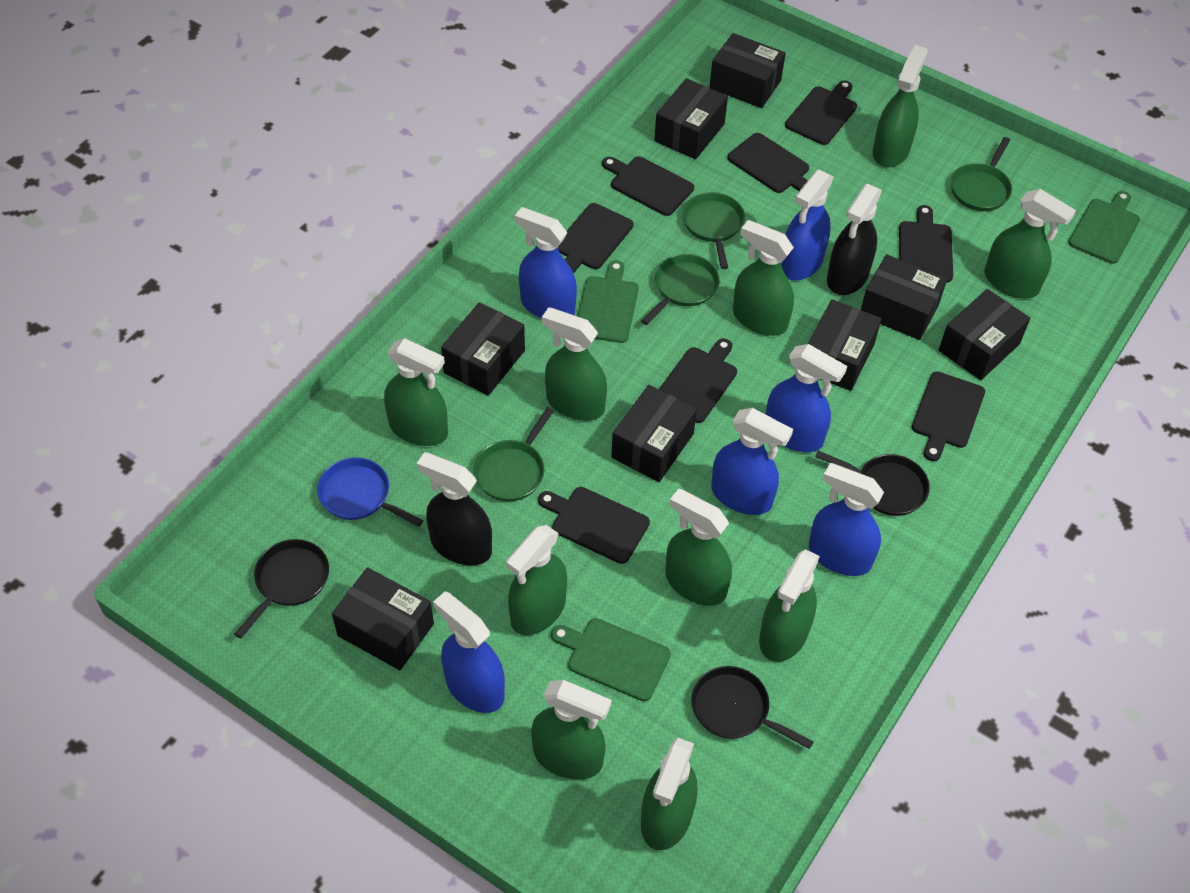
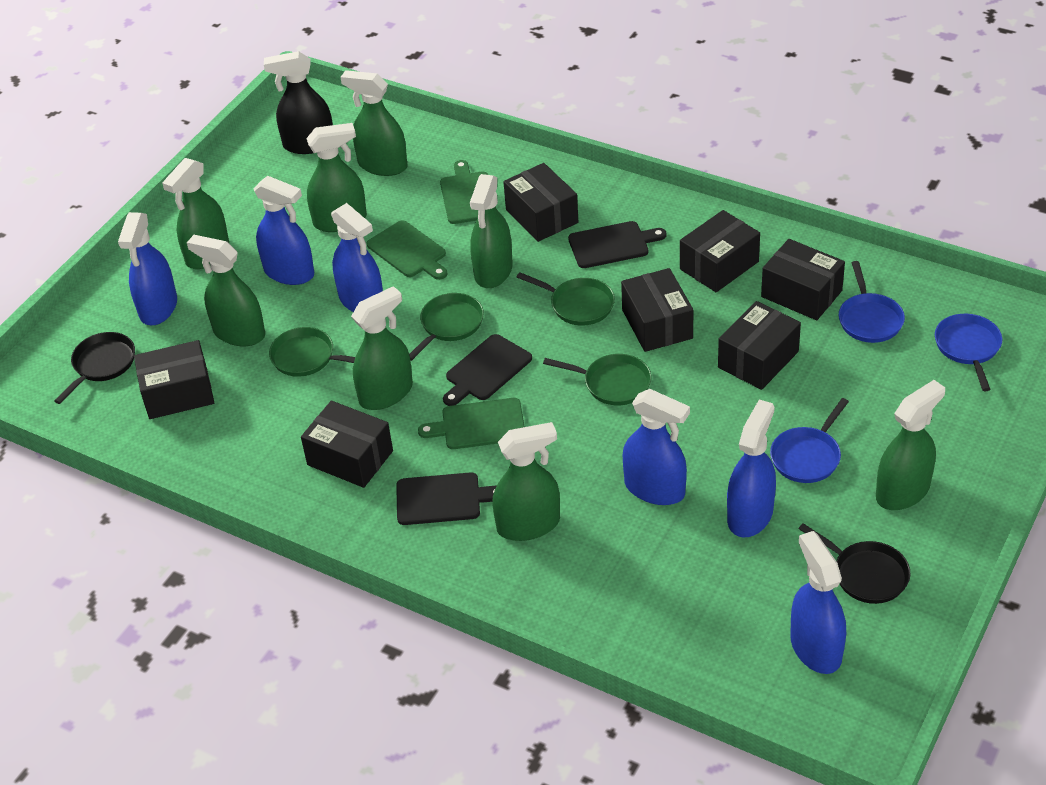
black box: [332,567,434,670] [441,302,525,396] [611,385,697,482] [654,78,728,159] [709,33,786,108] [808,299,882,391] [861,254,947,340] [939,289,1030,380] = 8 -> [134,340,214,419] [301,401,393,488] [503,163,578,242] [621,268,693,352] [680,210,760,292] [718,301,801,390] [761,239,845,320] = 7
black cutting board: [538,487,650,564] [558,203,633,274] [602,156,694,216] [659,339,737,423] [727,133,809,193] [785,80,857,145] [899,205,953,282] [912,371,985,461] = 8 -> [396,472,497,525] [443,334,532,406] [568,221,666,268] = 3
black pan: [235,539,329,638] [691,666,814,749] [815,451,930,516] = 3 -> [54,332,135,404] [799,523,910,604] = 2
black spray bottle: [416,452,492,566] [827,184,882,295] = 2 -> [264,51,333,154] = 1
blue pan: [317,457,423,527] = 1 -> [770,398,849,483] [839,261,905,343] [935,314,1002,391] = 3
green spray bottle: [384,338,448,446] [506,525,567,635] [531,680,611,780] [542,307,607,421] [641,738,697,851] [665,489,732,606] [733,220,794,336] [759,549,820,662] [873,45,928,167] [985,189,1076,298] = 10 -> [162,158,229,269] [187,235,265,346] [306,123,367,232] [340,70,408,176] [351,286,413,410] [470,174,513,288] [492,422,560,541] [876,380,945,510] = 8

